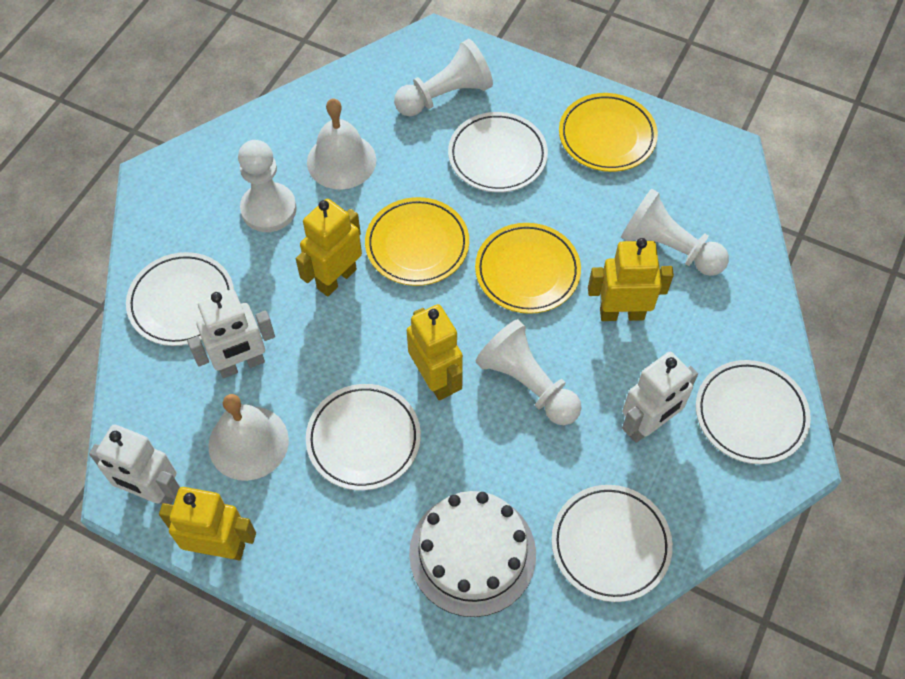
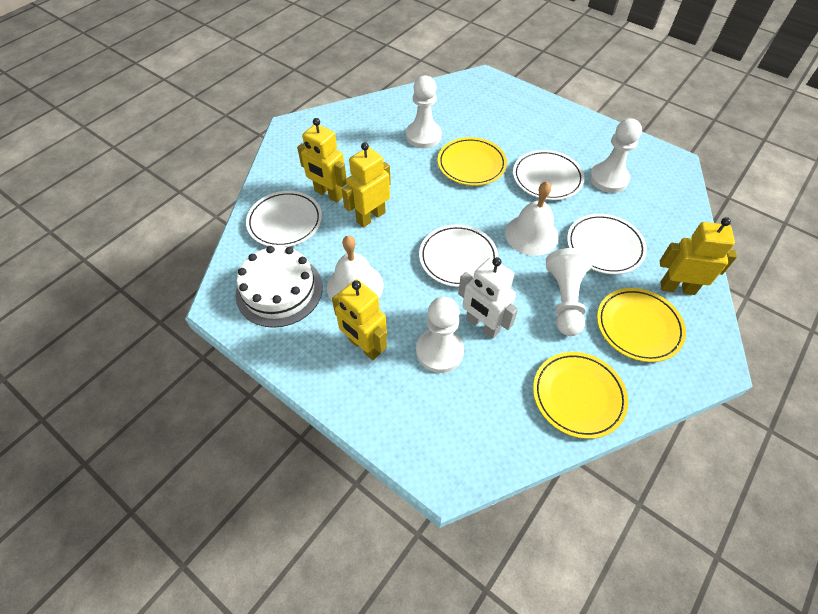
white plate: [126,252,234,346] [306,384,421,491] [448,112,548,193] [551,485,673,602] [696,360,811,464] = 5 -> [246,191,322,247] [419,225,498,287] [513,150,585,200] [567,214,647,274] = 4
white robot: [89,424,180,505] [187,289,275,378] [622,351,698,443] = 3 -> [458,257,518,339] = 1

